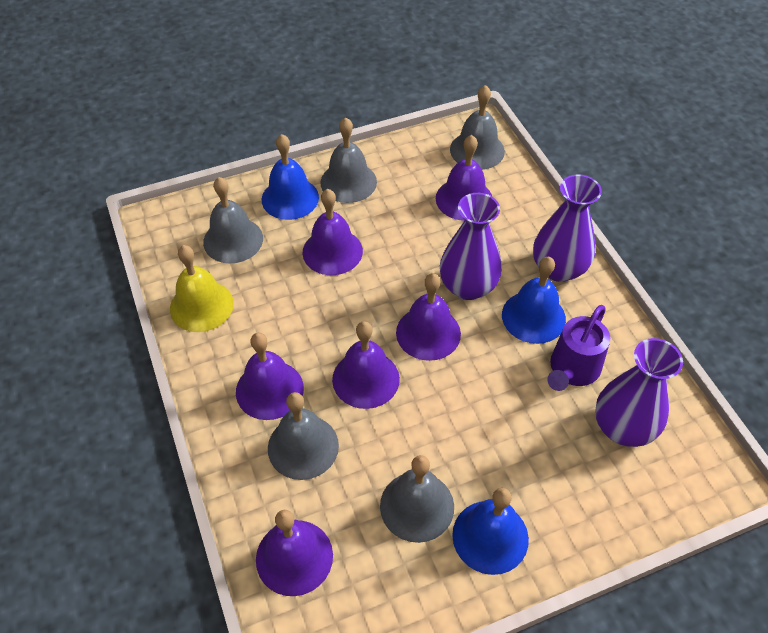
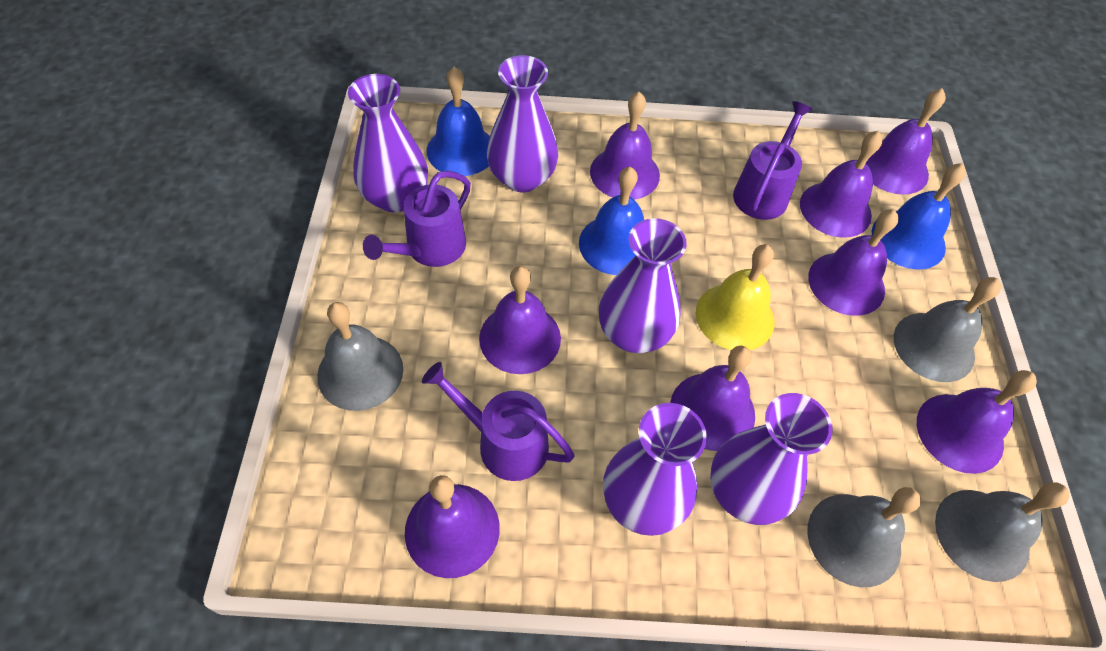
grey bell: [203,177,263,263] [268,392,339,480] [321,117,377,203] [380,455,454,543] [450,85,505,170] = 5 -> [317,302,403,411] [807,487,921,587] [894,277,1001,382] [935,482,1070,582] = 4
purple bell: [236,333,304,420] [256,510,333,596] [303,189,363,275] [332,321,400,409] [396,273,461,361] [436,135,492,221] = 6 -> [405,475,500,578] [479,266,561,374] [590,92,660,200] [670,346,755,451] [800,131,883,238] [808,209,899,316] [866,88,946,195] [917,370,1037,474] = 8
purple vase: [440,193,502,300] [533,174,602,282] [595,338,683,447] = 3 -> [348,74,428,212] [487,55,558,192] [599,218,687,353] [603,403,707,536] [710,393,832,525] = 5
purple watering can: [548,305,610,391] = 1 -> [363,171,471,267] [422,362,575,481] [733,101,813,220] = 3

